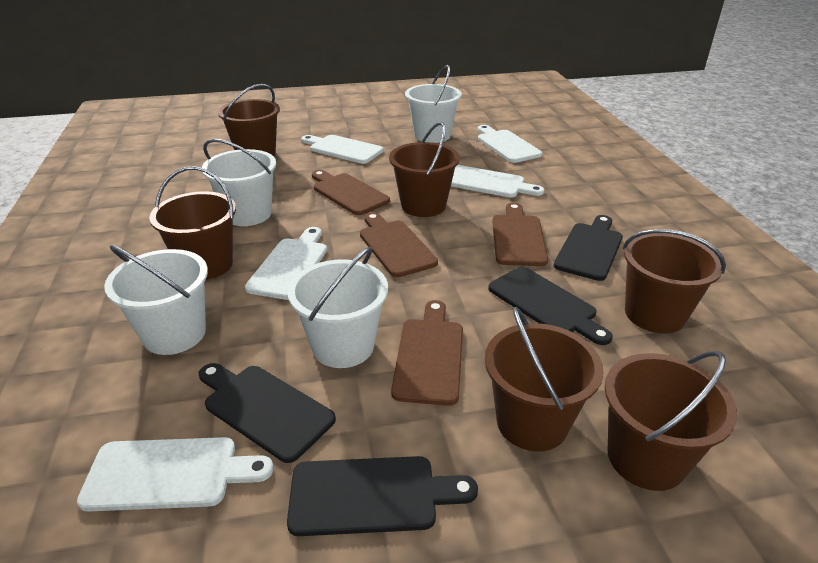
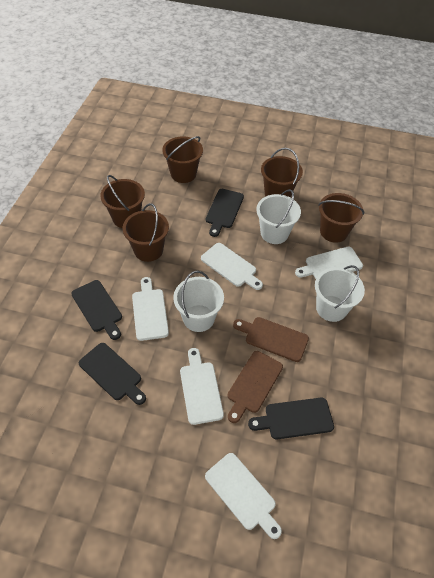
brown bucket: [149,166,236,280] [218,84,280,156] [389,122,460,217] [485,307,604,451] [605,351,737,491] [623,229,726,333] = 6 -> [100,175,145,228] [123,203,169,262] [162,136,203,183] [261,148,303,198] [318,193,364,243] = 5
brown cutting board: [312,170,390,215] [360,212,438,277] [391,300,463,406] [492,203,548,266] = 4 -> [228,351,283,423] [233,317,309,362] = 2
white bucket: [104,245,208,355] [202,139,276,226] [288,247,388,368] [405,65,462,143] = 4 -> [173,271,224,332] [256,189,301,244] [315,265,365,322] = 3

